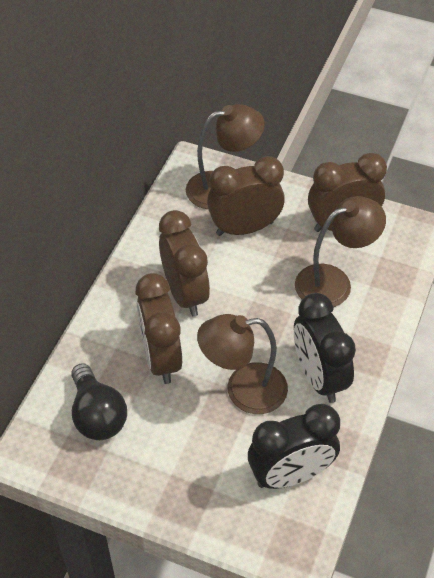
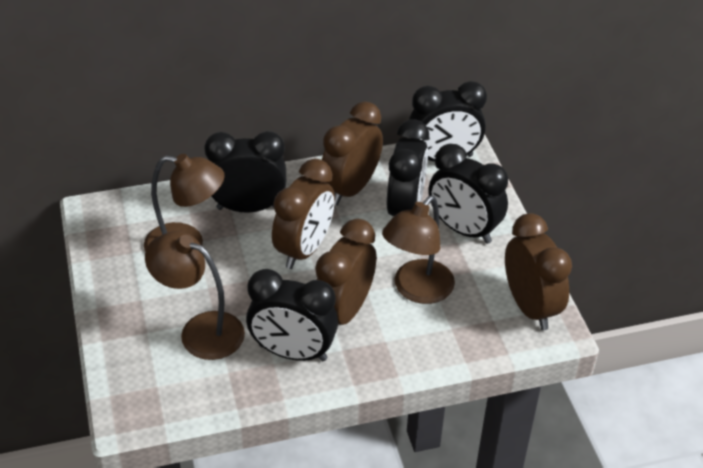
black clock: [248,404,340,489] [294,293,356,403] = 2 -> [204,131,286,213] [246,269,338,361] [387,119,429,216] [409,81,487,162] [428,144,508,244] = 5
black light bulb: [71,363,127,440] = 1 -> none = 0

